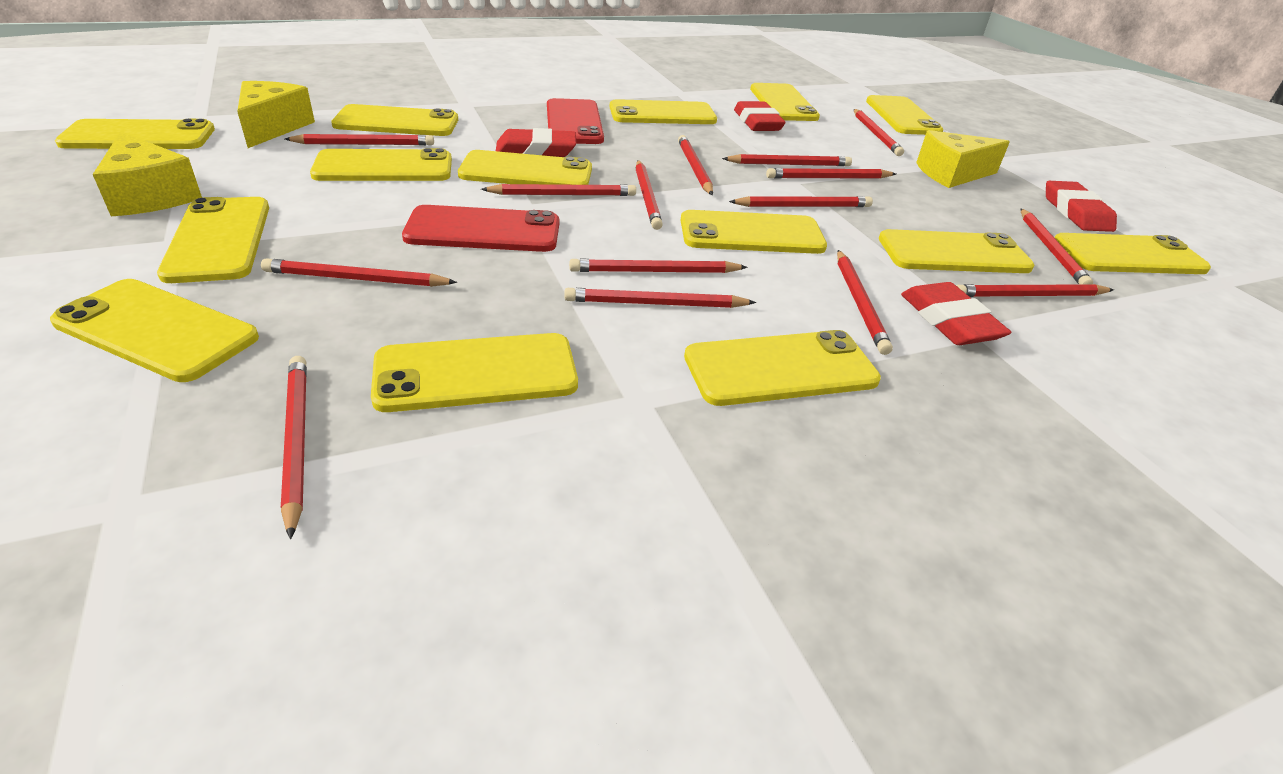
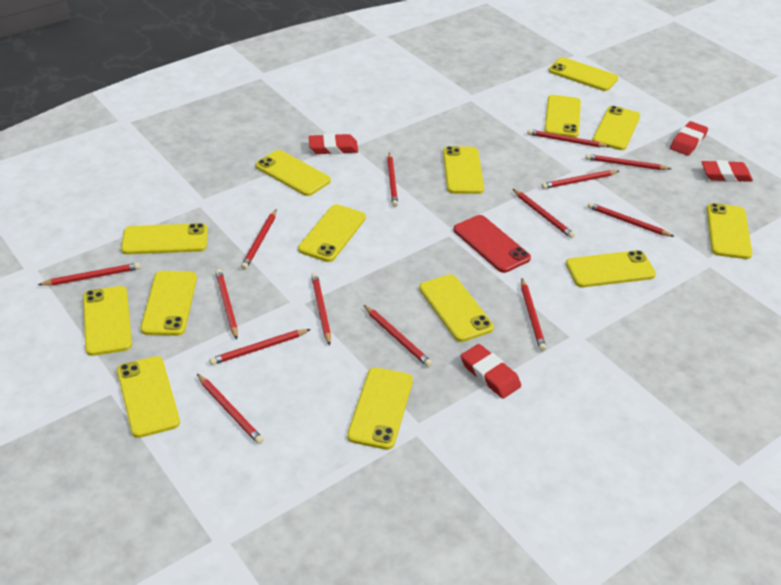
red pencil: [261,258,457,287] [281,356,307,539] [285,134,434,145] [481,184,636,196] [564,288,756,308] [569,259,748,273] [636,160,663,230] [678,135,713,195] [722,154,852,166] [729,196,873,207] [766,168,896,179] [837,250,893,355] [854,109,904,156] [956,284,1114,297] [1021,209,1093,285] = 15 -> [38,263,141,286] [197,374,264,444] [209,329,311,365] [215,269,238,339] [241,209,277,270] [311,273,331,345] [364,305,432,367] [387,153,398,207] [513,189,575,238] [521,279,546,351] [527,129,610,147] [541,170,619,189] [585,154,671,170] [588,202,675,237] = 14
red phone: [402,205,559,252] [547,98,604,144] = 2 -> [453,215,531,273] = 1
yellow cheese: [93,132,202,216] [237,81,315,148] [916,130,1010,188] = 3 -> none = 0

